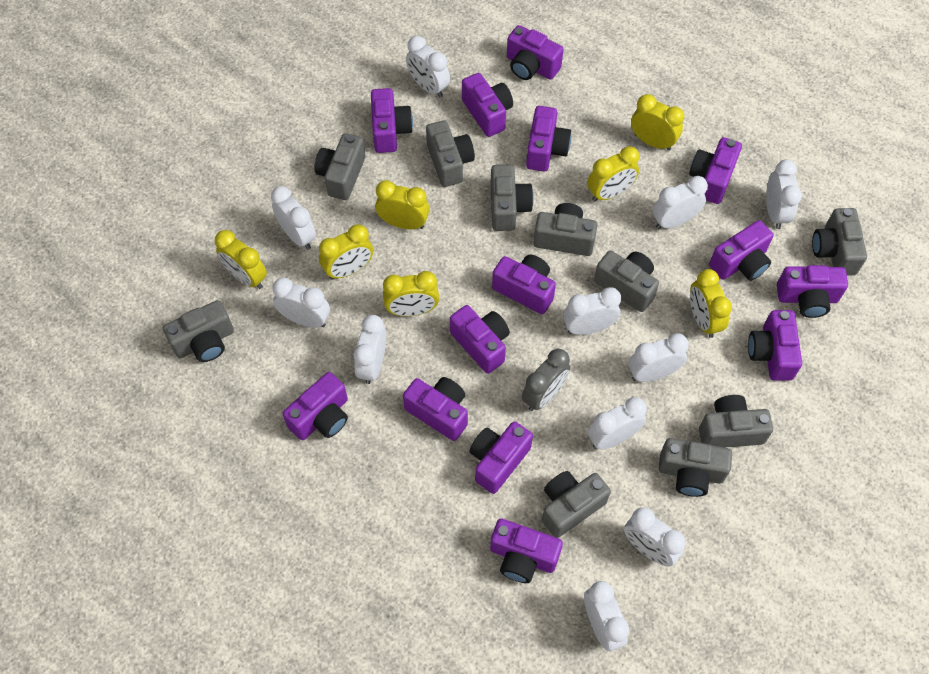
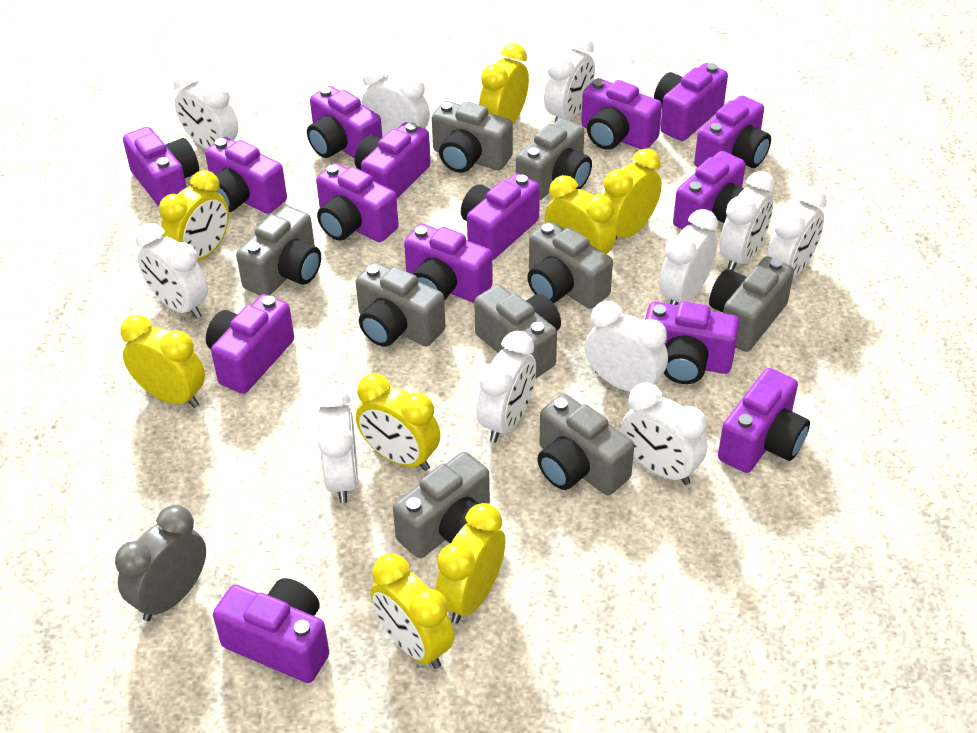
grey camera: [163,300,234,362] [315,133,365,200] [426,121,475,187] [491,165,534,231] [534,203,597,256] [542,471,611,538] [594,251,659,312] [659,438,732,497] [699,395,773,448] [812,208,867,276] = 10 -> [236,206,321,296] [356,262,446,347] [393,452,490,558] [432,101,513,173] [474,285,561,379] [516,118,592,200] [527,221,613,309] [537,394,634,495] [709,256,794,352] = 9
purple camera: [283,372,348,440] [371,88,413,153] [403,377,468,441] [450,305,510,374] [462,73,513,137] [469,421,533,494] [490,518,563,583] [492,255,556,314] [507,25,564,80] [526,106,571,171] [689,137,742,204] [709,220,774,281] [748,310,802,381] [777,265,848,318] = 14 -> [123,127,199,207] [205,137,287,214] [206,294,294,394] [213,578,329,683] [307,86,382,159] [316,163,399,242] [355,122,431,198] [404,224,493,303] [461,173,540,260] [581,78,662,150] [645,301,740,384] [654,63,728,141] [673,151,746,230] [694,95,771,168] [718,368,810,473] = 15
yellow clock: [215,230,267,289] [319,224,373,279] [375,180,430,230] [383,271,439,316] [587,146,639,202] [631,94,684,151] [690,269,732,338] = 7 -> [120,315,205,408] [159,170,229,261] [356,373,440,471] [370,554,454,669] [435,503,506,624] [479,44,529,124] [545,175,616,254] [603,148,662,239] = 8

